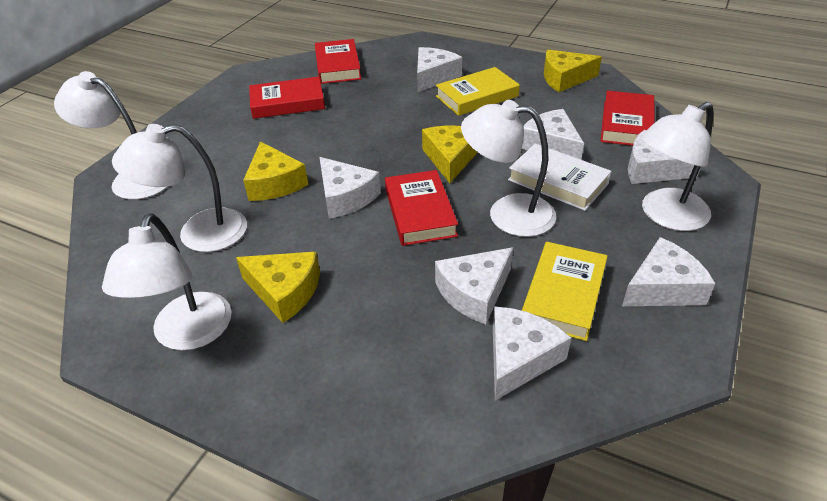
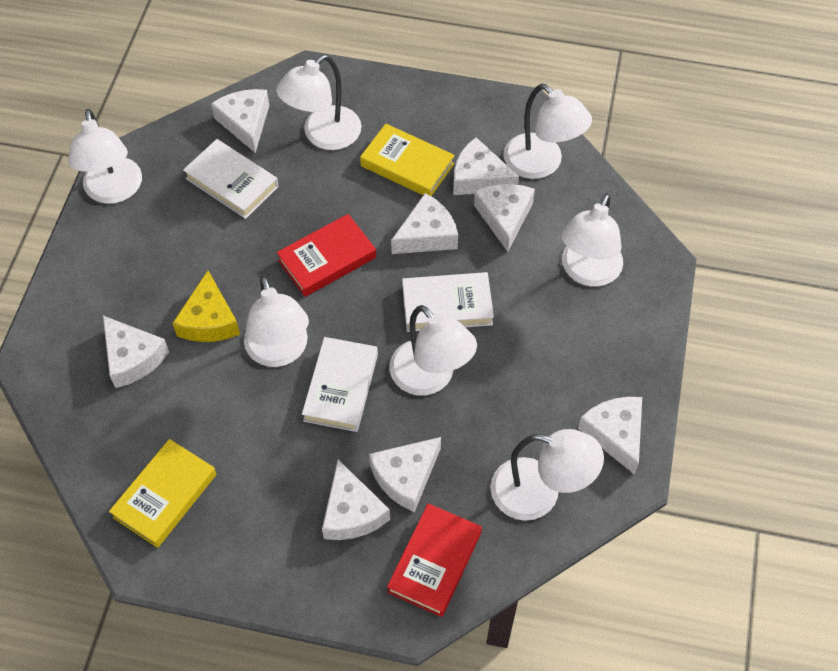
red book: [249,77,325,119] [315,39,361,84] [385,170,458,246] [601,91,655,146] = 4 -> [277,214,376,297] [387,503,482,617] = 2
white book: [508,143,612,211] = 1 -> [183,139,279,219] [302,337,378,432] [402,272,494,332] = 3
white cheese: [319,157,381,219] [417,47,462,92] [435,247,513,324] [493,306,571,401] [522,109,584,160] [622,237,715,306] [628,130,701,184] = 7 -> [103,316,169,388] [211,89,269,153] [322,460,390,540] [369,437,441,512] [391,193,458,254] [453,137,519,195] [474,184,535,252] [578,397,642,475] = 8
white lamp: [54,71,167,200] [102,213,232,350] [112,124,247,252] [461,100,556,237] [641,102,713,231] = 5 -> [68,109,142,204] [244,276,309,367] [276,54,362,150] [390,305,477,396] [490,429,604,521] [504,84,592,179] [561,193,623,287] = 7
yellow cheese: [236,252,320,323] [243,141,308,201] [422,126,478,183] [544,50,602,92] = 4 -> [173,270,240,342] = 1

